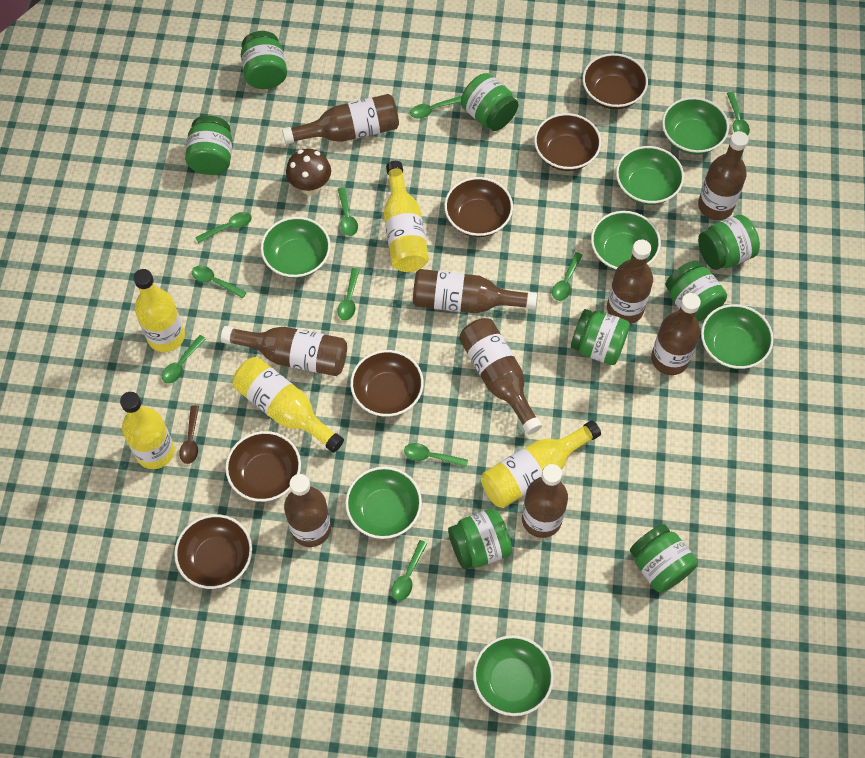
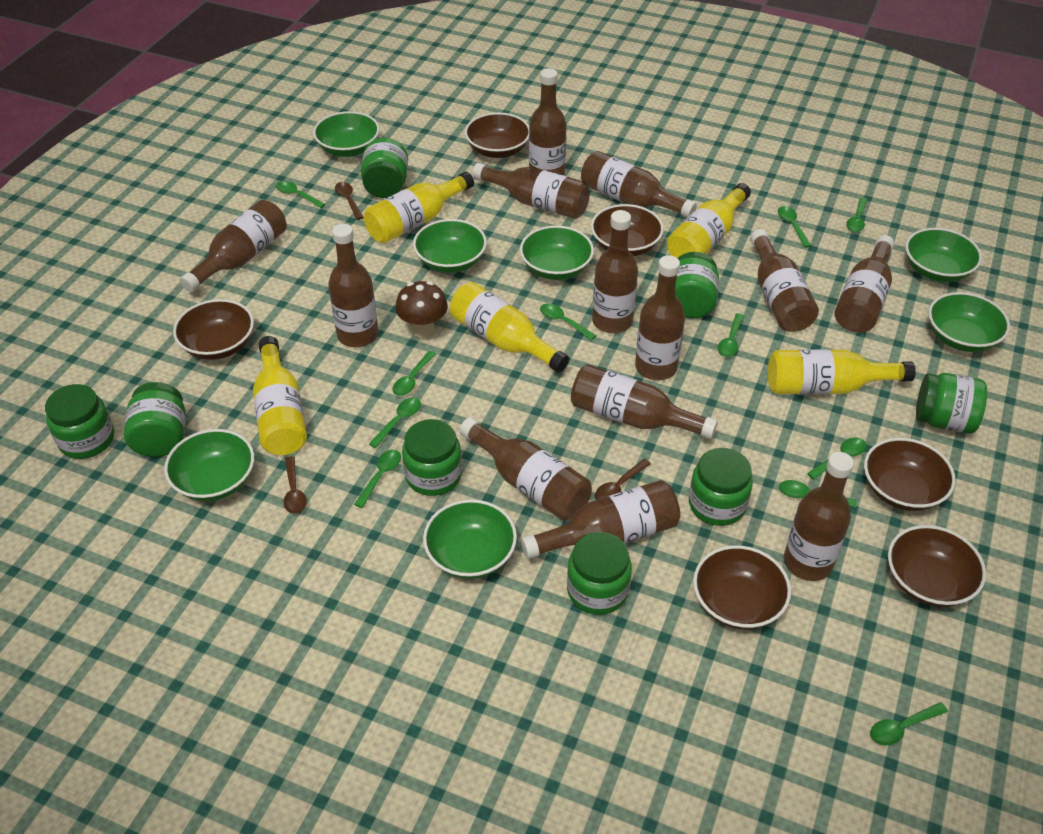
brown bottle: [221,326,347,376] [282,94,399,144] [284,474,331,547] [413,269,537,313] [459,318,542,435] [522,464,568,538] [607,240,653,324] [651,293,701,375] [698,131,749,220] = 9 -> [180,200,286,292] [328,224,378,347] [460,417,592,521] [473,163,590,219] [521,480,680,559] [529,68,567,176] [571,364,718,439] [581,151,697,218] [592,210,638,333] [635,255,685,380] [750,229,819,332] [784,452,854,581] [835,235,894,333] = 13
brown spoon: [179,405,199,464] = 1 -> [284,456,306,514] [335,182,364,220] [595,459,651,500] = 3
green spoon: [162,335,206,384] [192,265,247,299] [195,212,252,243] [337,268,360,320] [338,187,358,236] [392,540,428,601] [404,443,468,467] [410,96,462,119] [552,252,583,301] [727,92,750,136] = 10 -> [276,181,325,208] [354,450,401,508] [369,398,421,448] [392,351,436,396] [540,303,596,340] [718,313,744,357] [778,206,811,248] [779,480,857,508] [807,437,867,480] [846,197,867,232] [870,702,948,746] = 11

